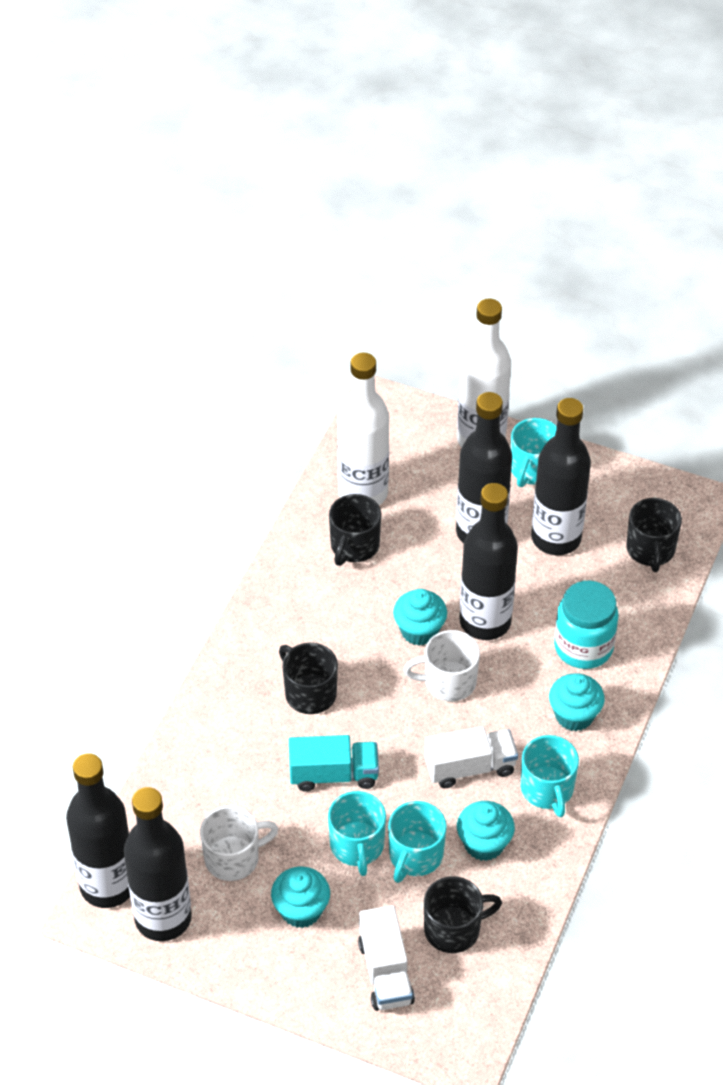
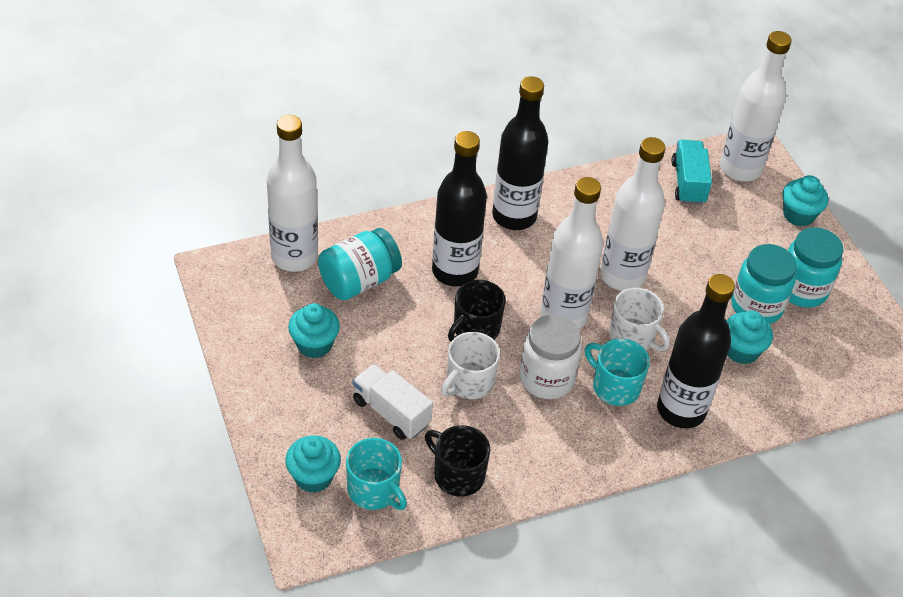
black bottle: [66,753,130,908] [124,787,192,941] [456,392,512,543] [459,483,518,640] [531,398,591,555] = 5 -> [432,131,487,287] [492,76,548,230] [657,274,735,428] = 3
black mug: [279,643,338,714] [329,494,381,566] [424,876,502,953] [626,498,682,572] = 4 -> [425,425,490,497] [448,280,506,342] = 2
turquoise jar: [554,581,619,669] = 1 -> [318,228,402,300] [731,244,797,324] [788,227,843,308] = 3
turquoise mug: [328,791,386,876] [388,801,447,883] [511,418,557,487] [521,735,579,817] = 4 -> [346,438,407,510] [585,339,650,406] = 2
white bottle: [337,353,389,505] [457,298,511,448] = 2 -> [267,115,318,272] [540,177,603,329] [600,137,665,291] [720,31,792,182] = 4
white jar: none = 0 -> [519,315,582,399] = 1
white truck: [358,905,415,1011] [425,726,518,788] = 2 -> [353,364,433,440] = 1

